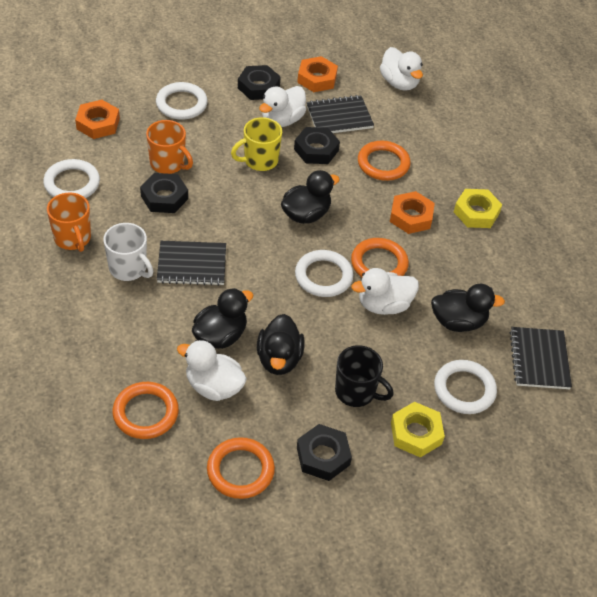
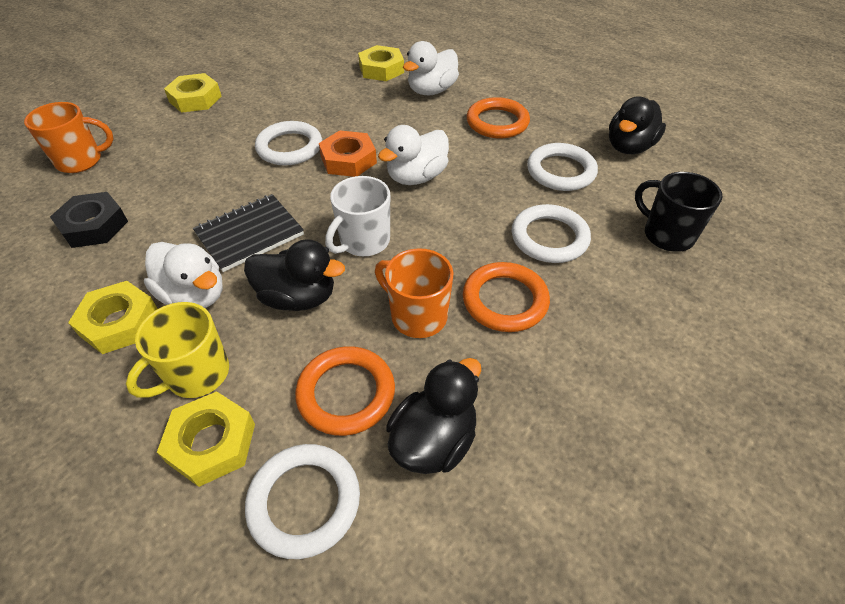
black duck: [192,288,253,349] [257,314,305,375] [281,170,340,224] [431,284,505,332] = 4 -> [244,239,345,311] [386,358,481,474] [609,96,666,154] = 3
black notebook: [157,241,226,286] [306,95,374,133] [510,327,572,389] = 3 -> [193,194,304,272] = 1
black nut: [140,173,188,213] [238,65,281,100] [294,127,340,164] [297,424,352,481] = 4 -> [50,192,128,248] = 1
orange nut: [75,100,120,139] [297,56,338,92] [390,191,435,234] = 3 -> [319,130,377,177] = 1
orange ring: [113,382,179,439] [207,437,275,499] [351,238,409,277] [358,140,411,181] = 4 -> [295,346,395,436] [463,262,550,332] [467,97,530,138] = 3
white duck: [177,340,247,401] [259,86,306,127] [351,268,419,315] [380,47,423,91] = 4 -> [144,242,223,308] [378,125,449,185] [403,41,459,95] = 3
yellow nut: [391,402,445,458] [454,189,502,228] = 2 -> [68,281,158,354] [157,391,255,487] [164,73,221,113] [358,45,404,81] = 4

